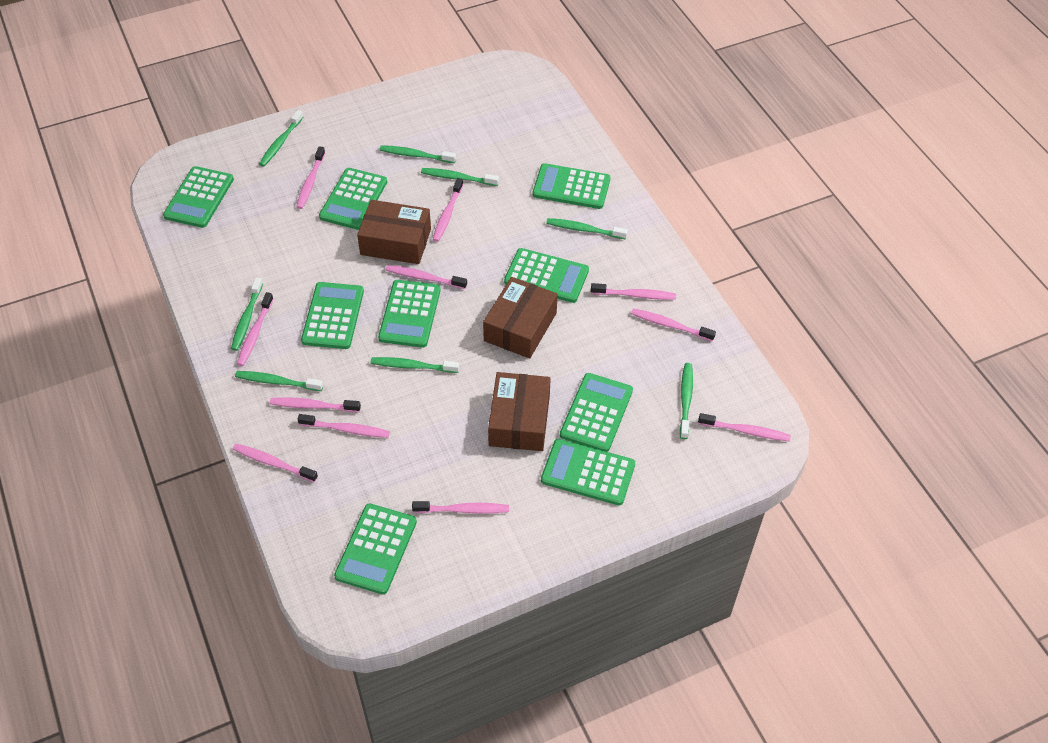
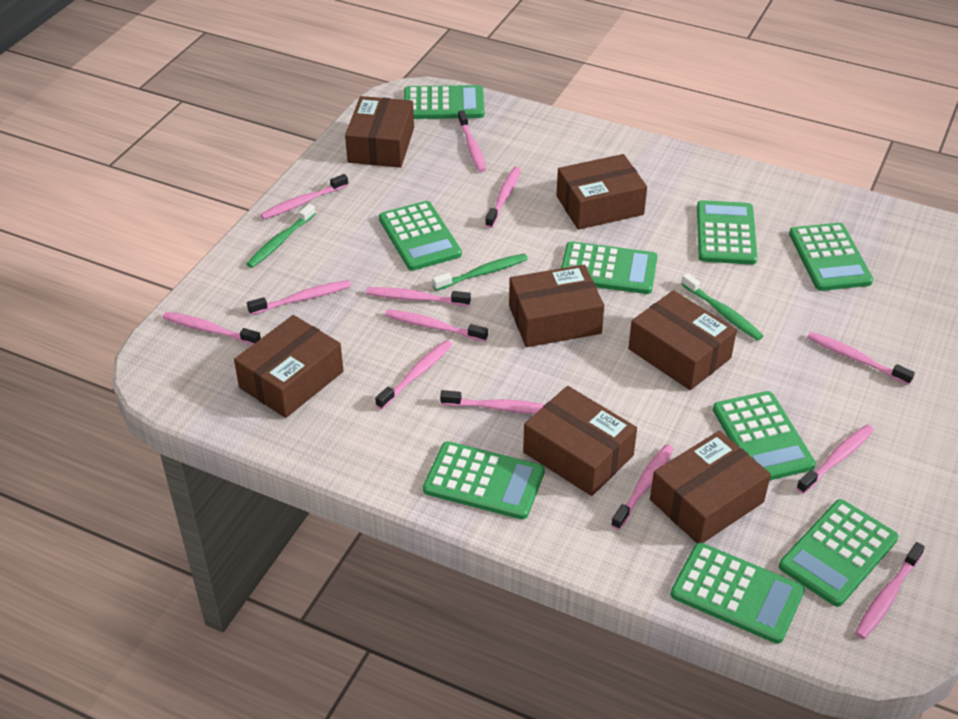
brown box: [357,200,431,264] [483,277,558,358] [488,372,551,451] = 3 -> [234,315,343,418] [345,96,414,168] [509,265,604,347] [523,386,637,496] [556,154,647,230] [628,290,737,390] [650,431,771,543] = 7
green toothbrush: [231,278,263,351] [235,371,323,391] [259,110,303,167] [371,357,459,373] [380,145,456,163] [421,168,499,186] [546,218,628,239] [680,363,693,439] = 8 -> [246,204,316,268] [432,254,528,291] [681,273,763,341] = 3
pink toothbrush: [232,444,318,482] [237,292,273,366] [270,397,361,412] [296,146,325,209] [298,414,390,438] [385,265,467,289] [412,501,509,514] [433,178,463,242] [591,283,676,300] [631,308,716,341] [698,413,791,441] = 11 -> [163,312,261,345] [247,280,351,315] [260,174,348,219] [366,287,471,306] [375,340,453,409] [385,309,488,342] [440,390,545,414] [458,110,486,172] [485,167,521,228] [611,444,674,530] [796,425,874,494] [807,332,915,385] [855,542,925,639] = 13

